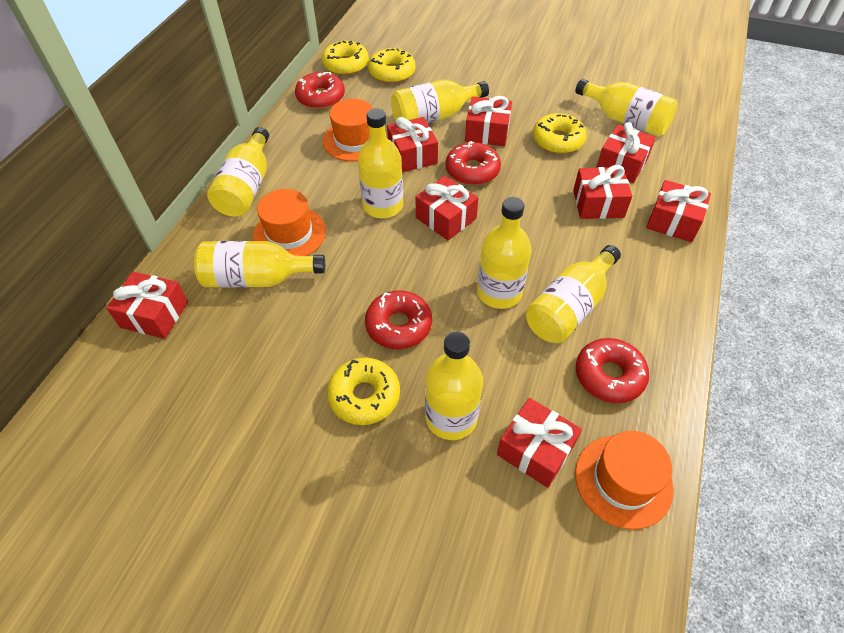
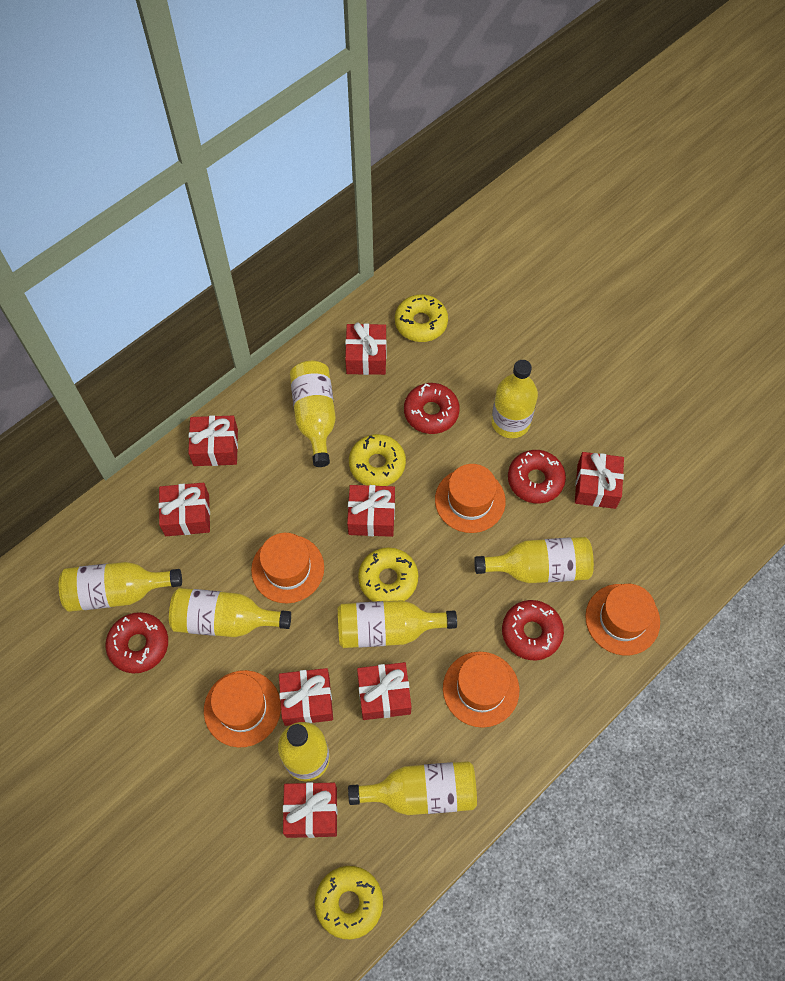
orange hat: [253,189,326,256] [323,99,387,162] [575,431,674,530] = 3 -> [204,670,281,747] [251,533,324,603] [435,464,506,533] [443,652,519,728] [585,584,660,655] = 5

